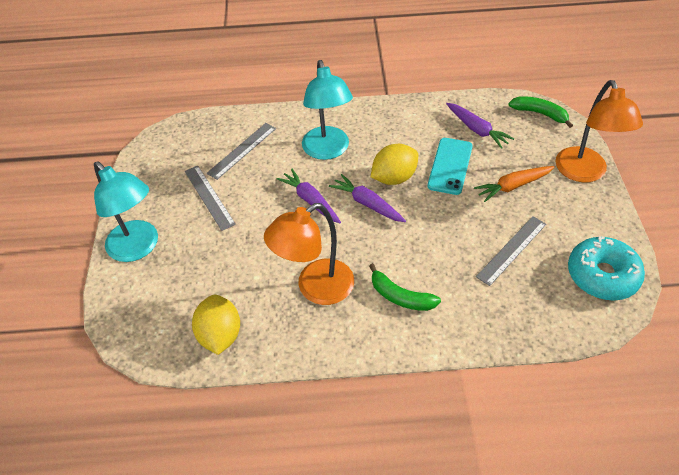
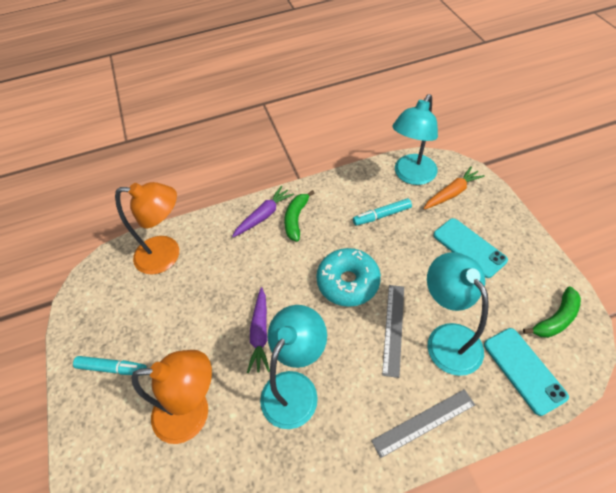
grey ruler: [185,166,236,231] [207,123,276,180] [476,216,546,286] = 3 -> [371,389,475,458] [382,285,404,378] = 2
purple carrot: [277,169,341,223] [329,174,406,222] [446,103,514,149] = 3 -> [232,186,294,237] [247,287,270,373] = 2
turquoise lamp: [94,162,158,262] [302,60,353,160] = 2 -> [260,305,327,429] [392,94,438,185] [427,252,489,376] = 3
turquoise marker: none = 0 -> [73,356,147,375] [353,198,412,226] = 2
turquoise phone: [428,138,473,195] = 1 -> [433,218,508,278] [484,328,569,416] = 2
yellow lemon: [192,295,240,355] [371,144,418,185] = 2 -> none = 0

